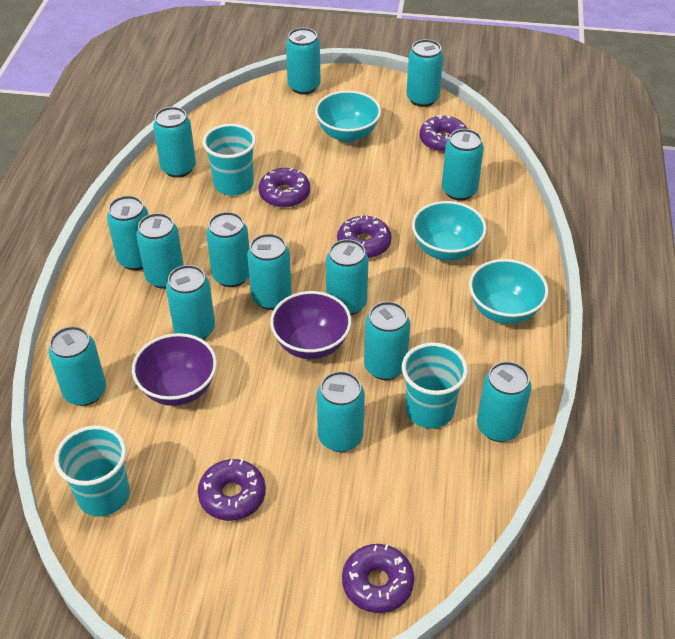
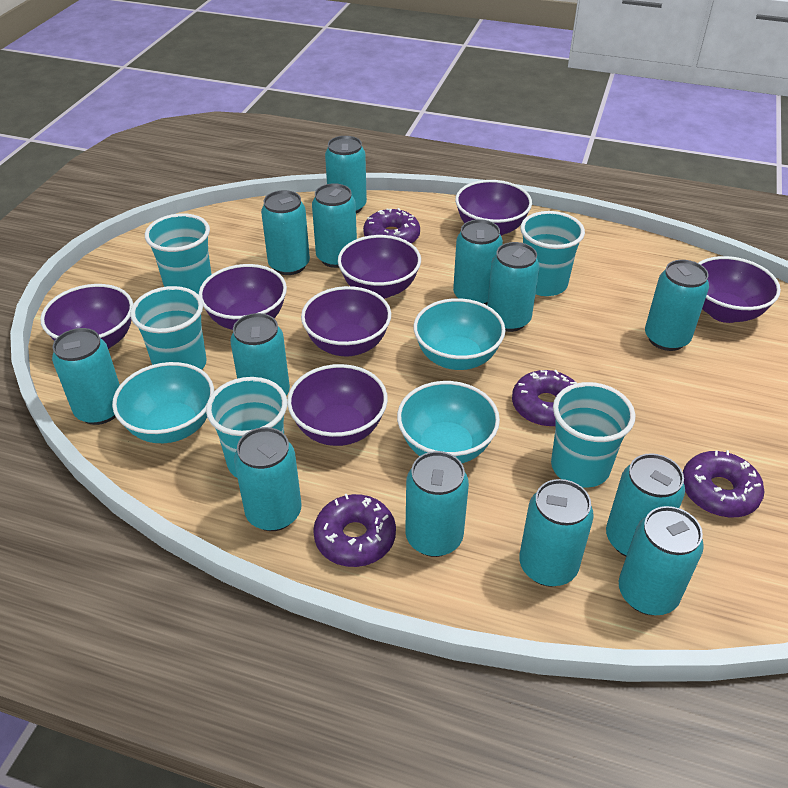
purple bowl: [132,333,217,406] [270,291,352,359] = 2 -> [40,284,133,349] [199,264,287,330] [287,364,388,446] [301,286,391,357] [338,235,421,299] [455,180,532,236] [699,256,781,323] = 7
purple donut: [198,459,266,521] [259,168,310,208] [337,215,392,258] [342,544,414,613] [419,115,467,152] = 5 -> [313,494,396,567] [363,208,420,244] [512,370,577,427] [683,450,764,518] = 4
turquoise can: [48,326,106,406] [107,196,148,270] [136,213,184,289] [153,107,196,178] [166,265,215,340] [206,212,249,287] [247,234,292,310] [286,28,320,95] [317,371,365,452] [326,239,369,315] [364,301,410,380] [406,39,443,107] [442,129,484,201] [477,361,531,442] = 14 -> [52,328,120,425] [230,313,290,396] [234,427,301,531] [261,190,310,275] [312,183,357,268] [325,136,367,213] [405,451,469,557] [453,219,503,305] [487,242,540,332] [519,479,594,587] [606,453,685,556] [619,506,704,615] [645,260,709,351] = 13
turquoise cup: [54,425,130,517] [203,124,256,195] [402,343,468,428] = 3 -> [130,286,207,370] [145,213,212,295] [206,377,287,477] [520,211,585,296] [551,382,636,488] = 5

